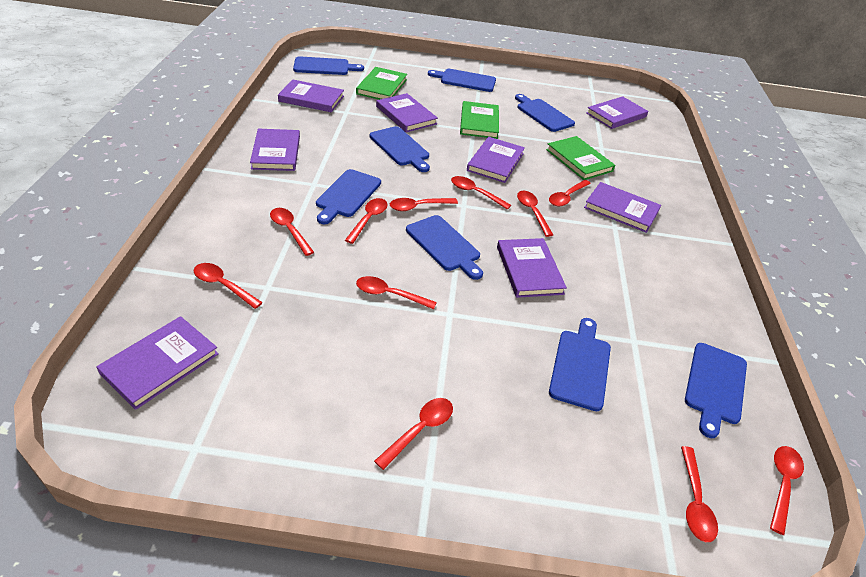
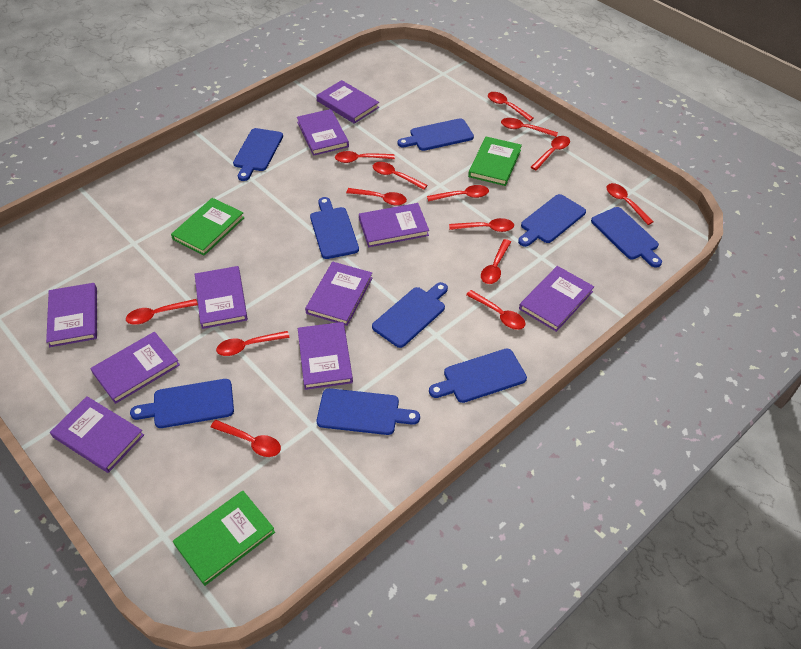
blue cutting board: [293,56,364,75] [316,169,381,224] [369,126,430,172] [406,215,483,280] [428,69,496,92] [515,94,575,132] [549,318,611,411] [685,343,747,438] = 8 -> [130,379,234,428] [233,128,283,181] [310,197,359,259] [317,388,420,435] [372,282,448,348] [398,118,474,151] [429,349,527,403] [518,194,586,247] [591,207,662,268] = 9
purple book: [96,316,219,410] [250,129,300,171] [278,79,344,112] [376,93,438,132] [467,137,525,183] [497,238,567,298] [584,182,661,233] [586,96,648,129] = 8 -> [46,283,97,347] [50,396,144,473] [90,332,180,404] [195,266,248,329] [297,109,349,156] [298,322,353,390] [305,262,372,326] [316,80,379,124] [359,203,429,247] [519,266,594,332] = 10
red spoon: [194,263,263,309] [270,208,314,256] [345,198,388,244] [356,276,437,309] [374,398,453,470] [390,198,458,211] [451,176,511,209] [517,191,553,237] [549,180,591,206] [681,446,718,542] [770,446,804,535] = 11 -> [126,299,198,325] [211,420,281,457] [216,331,290,356] [335,151,395,163] [346,188,407,206] [373,162,428,190] [427,185,489,202] [449,218,514,232] [466,290,525,330] [481,239,511,284] [488,92,534,121] [501,118,558,137] [531,136,570,170] [606,183,653,225] = 14

